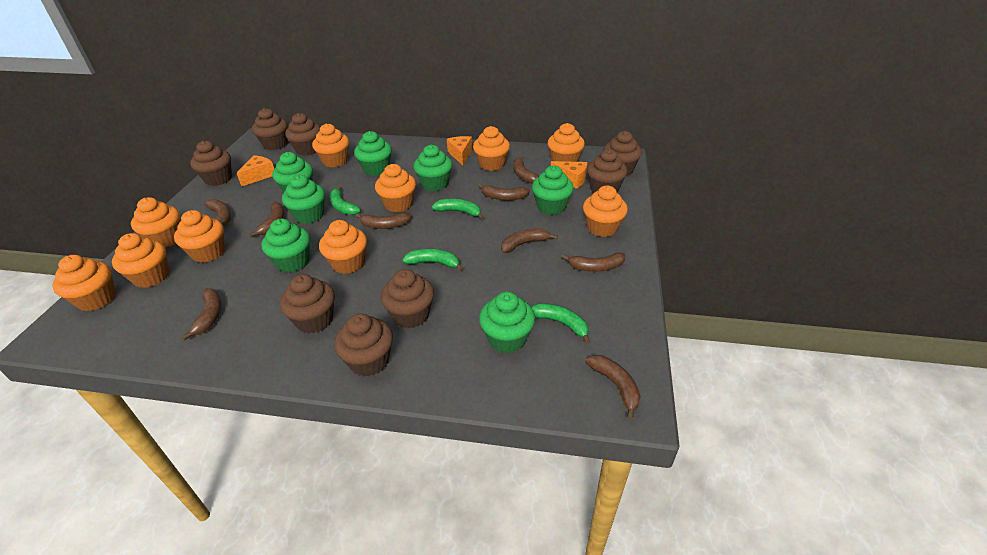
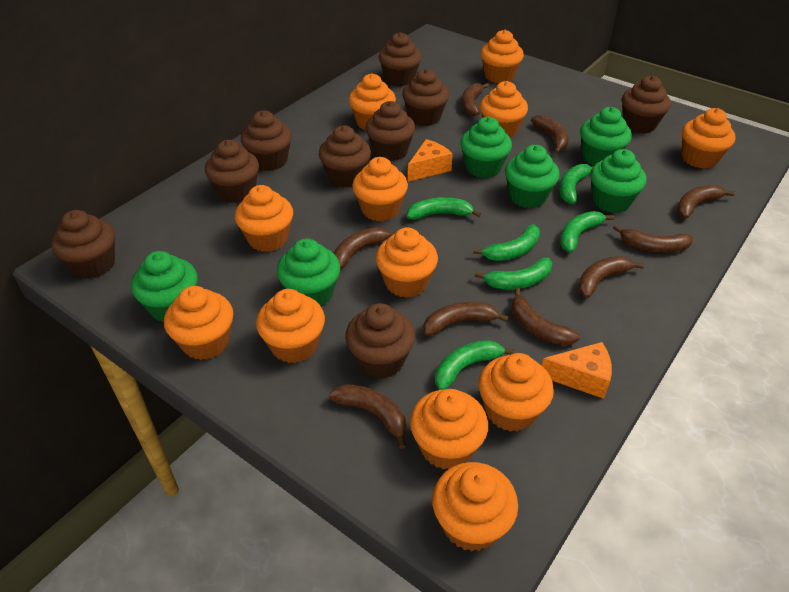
brown cupcake: [190,141,232,186] [252,108,288,150] [280,274,335,334] [285,113,320,156] [334,313,393,376] [381,269,434,328] [587,149,627,193] [603,131,642,176] = 8 -> [51,210,115,279] [205,140,259,203] [241,110,292,171] [319,125,371,187] [345,303,415,379] [366,101,415,161] [379,32,422,86] [402,69,449,126] [622,76,671,134] = 9
green banana: [329,186,361,215] [402,249,463,271] [432,199,484,219] [531,303,590,344] = 4 -> [407,197,481,220] [435,340,515,390] [473,224,540,261] [475,257,552,289] [559,164,594,204] [560,211,614,253] = 6
green cupcake: [262,219,310,272] [272,152,313,193] [282,175,325,224] [354,131,392,176] [413,145,452,191] [479,292,535,353] [532,166,574,215] = 7 -> [131,251,198,322] [277,238,340,307] [460,117,512,178] [505,145,560,208] [580,107,632,165] [590,149,646,213] = 6
orange cheese: [237,155,274,186] [447,136,472,165] [551,161,587,189] = 3 -> [408,139,453,182] [541,342,612,399] = 2
orange cupcake: [52,255,116,311] [112,233,169,288] [131,197,180,247] [174,210,225,263] [312,123,349,167] [319,220,367,274] [375,164,416,212] [473,126,510,171] [548,123,585,162] [583,185,628,237] = 10 -> [164,286,233,360] [235,185,293,252] [256,289,325,363] [349,73,396,130] [352,157,408,221] [376,227,438,298] [410,389,488,469] [432,462,518,551] [478,353,554,432] [480,81,528,138] [481,30,524,83] [682,108,736,169] = 12

